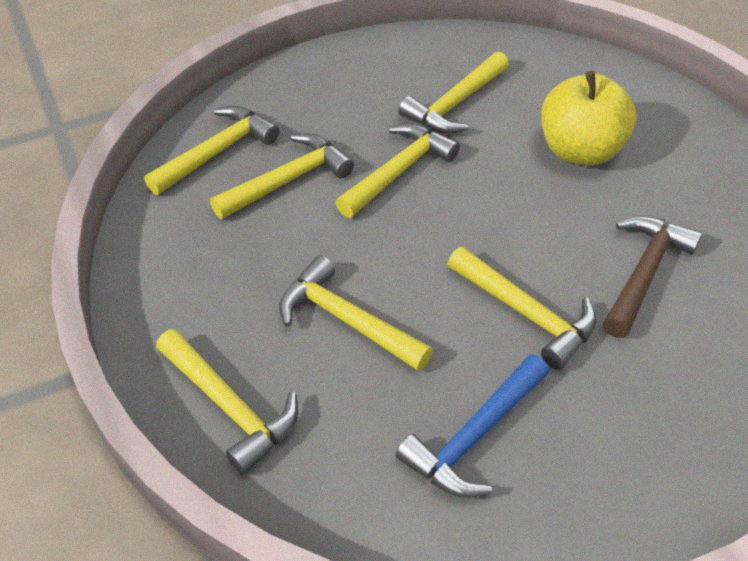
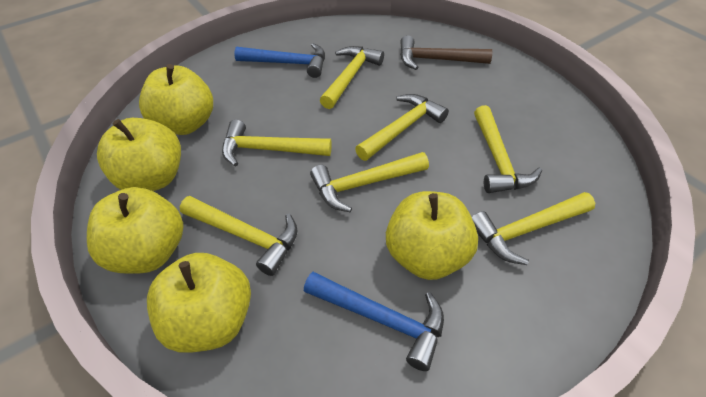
blue hammer: [395,354,549,498] = 1 -> [234,43,325,78] [304,272,444,371] = 2
yellow apple: [541,71,636,166] = 1 -> [87,187,183,274] [97,118,181,191] [139,64,213,135] [147,253,251,353] [386,191,478,280] = 5

